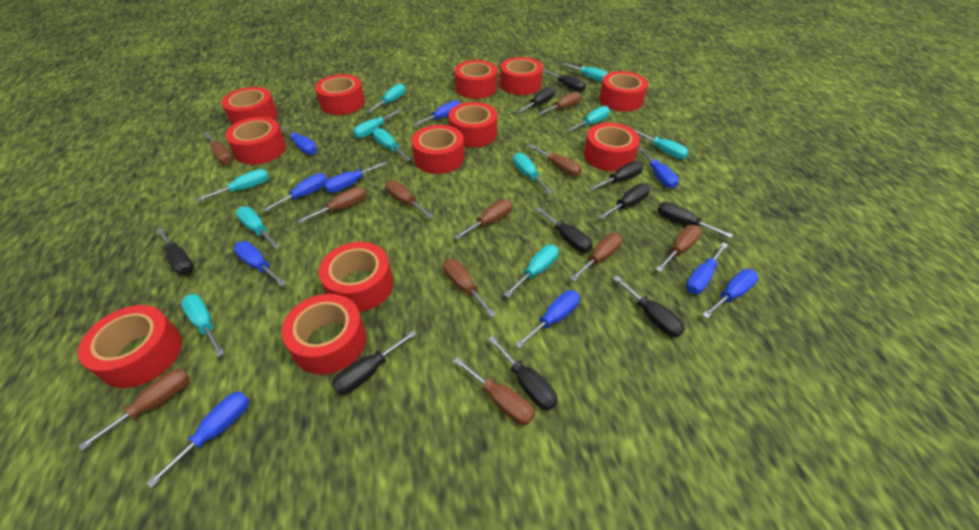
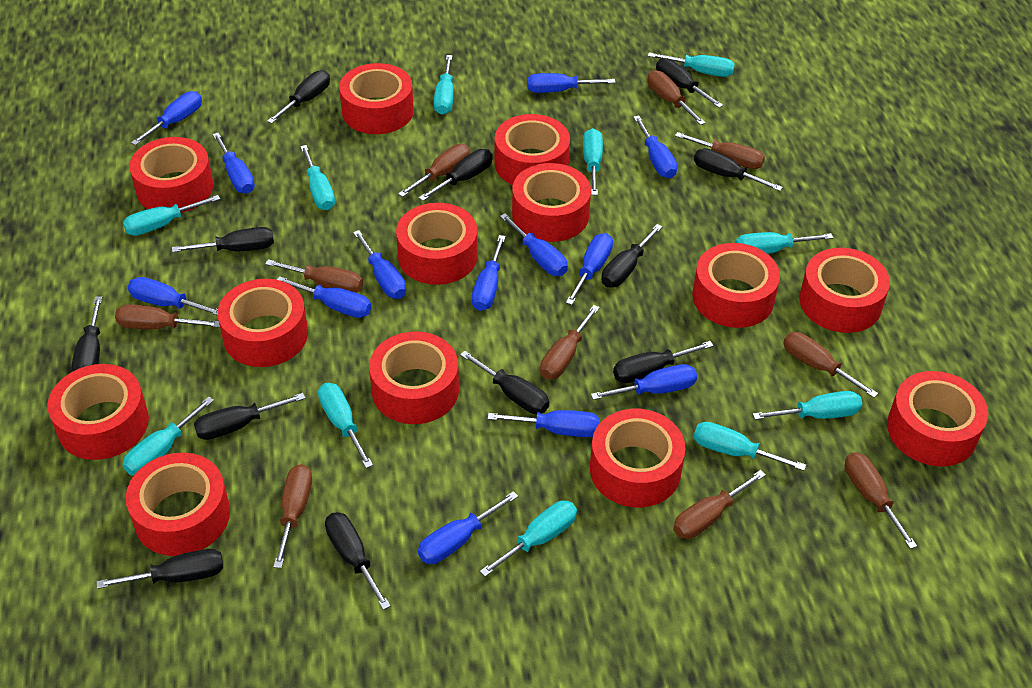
black screwdriver: [156,228,194,275] [332,330,417,395] [488,336,558,411] [517,87,554,114] [535,207,592,252] [543,69,586,92] [590,161,643,191] [598,184,650,219] [613,275,685,338] [657,202,733,238] = 10 -> [72,296,102,371] [97,549,223,589] [172,227,274,252] [194,393,305,440] [267,70,330,124] [325,512,391,610] [419,149,493,201] [460,351,549,414] [601,224,663,288] [613,341,714,383] [656,58,723,108] [694,148,783,191] = 12
blue screwdriver: [147,391,249,488] [234,241,286,286] [263,173,327,212] [280,126,317,155] [324,161,387,193] [413,100,461,126] [515,290,580,349] [638,147,679,189] [686,243,727,294] [702,269,758,318] = 10 -> [128,277,218,315] [131,91,202,145] [212,133,255,194] [277,276,371,318] [353,230,406,299] [418,491,518,564] [472,235,506,311] [487,410,600,437] [500,214,568,276] [527,73,616,93] [566,233,613,305] [591,364,697,400] [633,115,677,178] = 13
brown screwdriver: [79,368,190,451] [204,132,233,165] [298,187,366,223] [385,180,434,218] [443,258,496,317] [453,357,535,425] [454,199,512,240] [529,144,582,176] [538,91,581,115] [570,233,622,282] [656,225,702,272] = 11 -> [115,304,220,329] [265,259,363,293] [273,464,312,568] [398,144,470,197] [540,305,600,380] [647,70,705,125] [673,470,766,539] [675,132,765,169] [783,332,878,398] [845,452,917,549] = 10
red tape: [78,305,182,388] [222,87,278,125] [225,117,286,165] [282,294,366,375] [315,74,365,115] [319,242,393,312] [412,125,464,174] [449,102,497,147] [455,60,497,99] [500,57,543,95] [584,123,640,172] [599,71,648,111] = 12 -> [48,364,149,460] [126,453,230,556] [129,137,214,213] [217,279,308,367] [339,63,414,134] [369,331,459,424] [396,203,478,285] [495,114,570,185] [512,163,591,242] [590,409,686,507] [693,243,780,328] [799,248,890,333] [887,371,988,466] = 13

